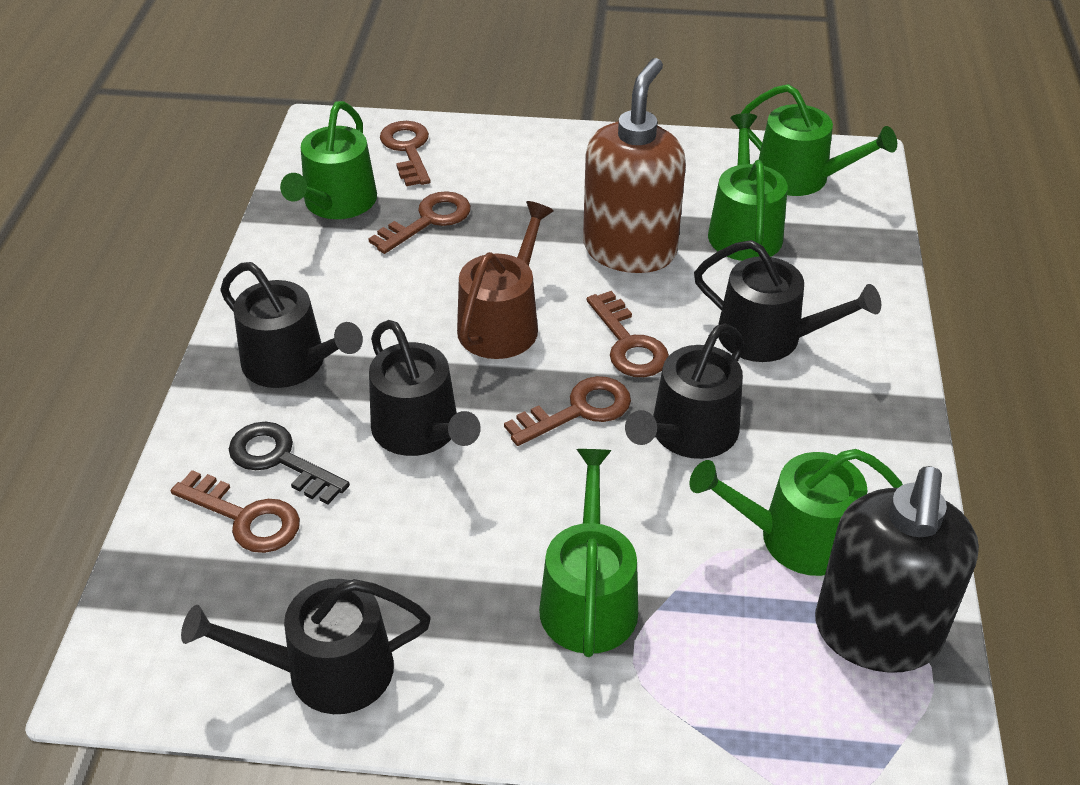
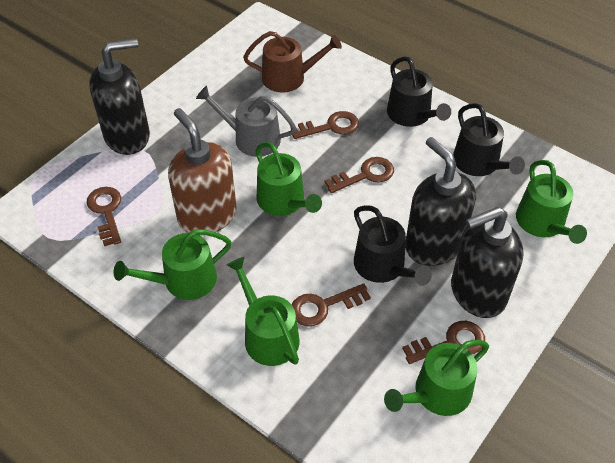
black key: [229,422,350,504] = 1 -> none = 0
black soap dispenser: [815,466,979,673] = 1 -> [89,38,150,155] [405,137,476,266] [451,207,524,318] = 3
black watering can: [181,579,431,714] [220,262,363,388] [369,320,481,456] [625,323,744,459] [694,240,881,362] = 5 -> [354,205,432,286] [387,56,451,127] [453,103,525,176] = 3
grey watering can: none = 0 -> [196,86,296,157] = 1

